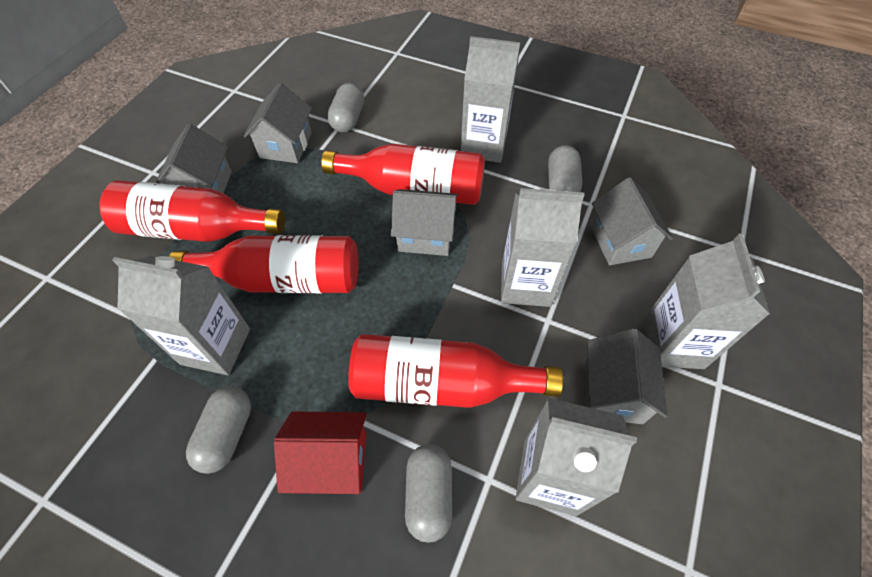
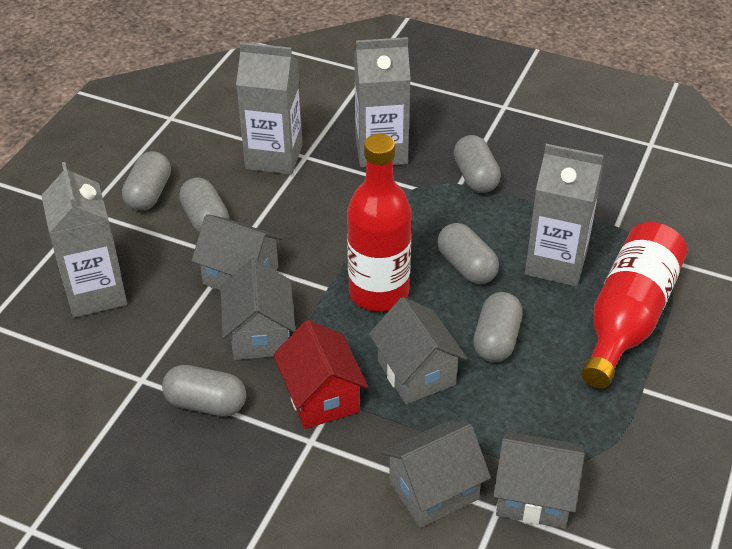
grey capsule: [186,386,251,474] [327,83,365,132] [405,444,452,543] [548,145,582,192] = 4 -> [122,151,171,211] [162,365,246,417] [179,177,229,233] [437,223,499,284] [454,135,501,193] [473,292,523,362] = 6
grey carton: [112,256,250,375] [461,36,520,163] [501,188,584,307] [515,398,637,516] [643,234,770,369] = 5 -> [41,162,127,318] [236,42,303,175] [354,37,411,167] [525,144,604,287] = 4
red bottle: [99,180,285,242] [169,235,358,293] [321,144,485,205] [348,334,563,408] = 4 -> [347,134,412,312] [581,222,687,388] = 2

